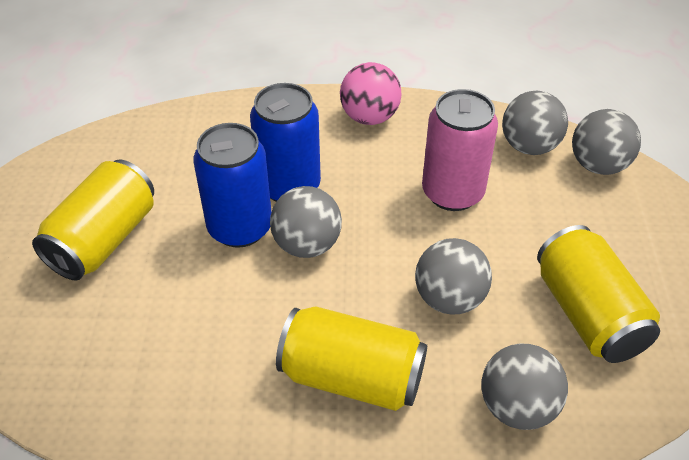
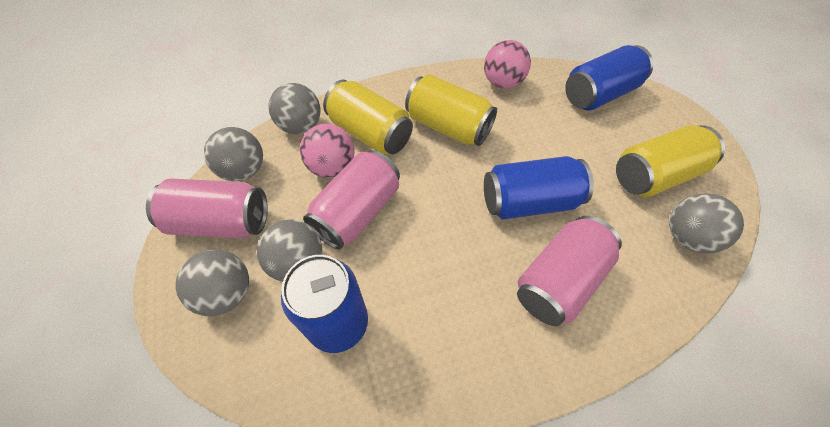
blue can: [193,123,272,248] [250,83,321,202] = 2 -> [281,255,368,353] [484,156,594,220] [565,45,654,110] = 3
pink ball: [340,62,401,125] = 1 -> [300,124,355,178] [484,40,531,89] = 2
pink can: [422,89,498,211] = 1 -> [146,179,268,239] [303,150,400,250] [517,216,622,326] = 3

